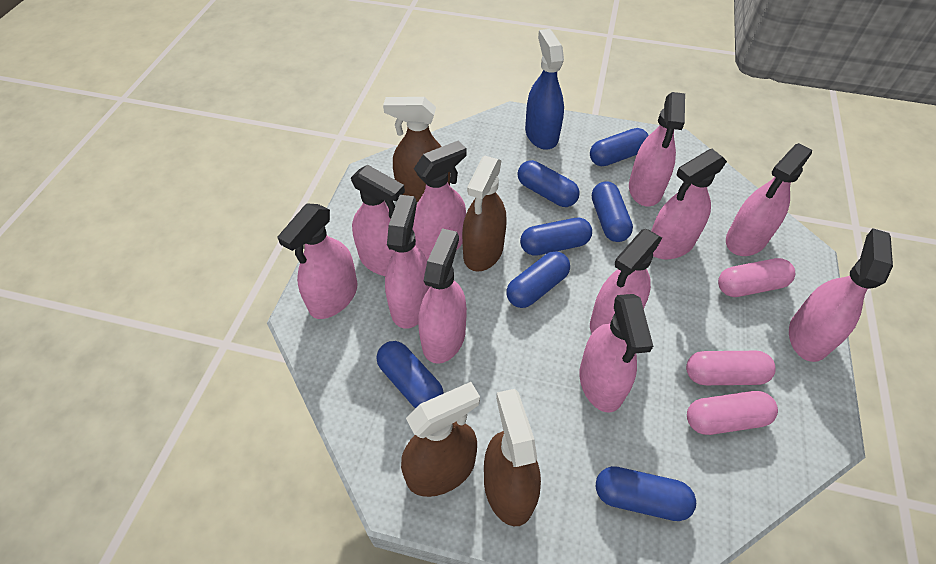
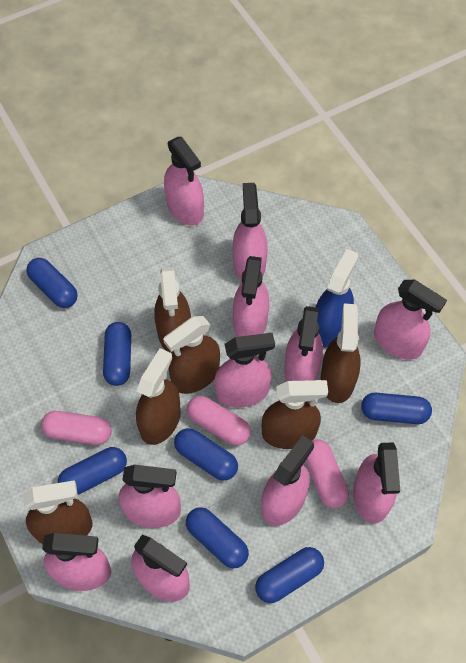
brown spray bottle: [383,97,450,202] [401,382,480,497] [462,156,507,272] [484,389,541,526] = 4 -> [23,480,93,544] [136,348,181,445] [155,267,191,354] [163,316,220,394] [262,380,328,449] [321,303,361,403] = 6

